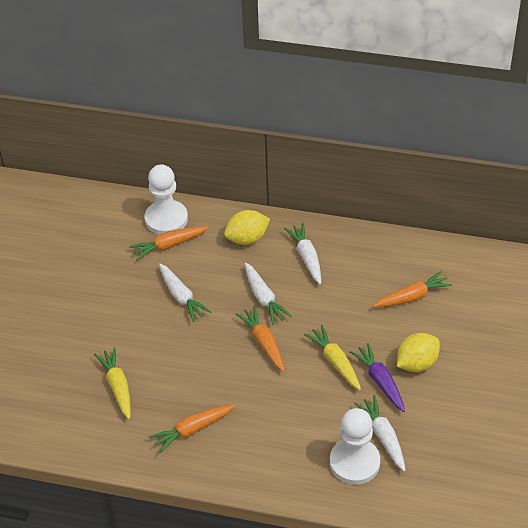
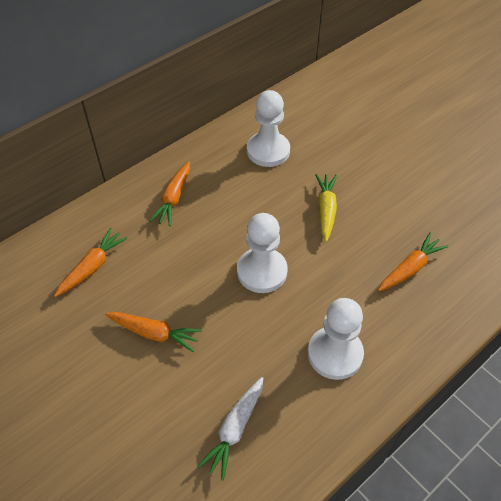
purple carrot: [350,343,405,412] = 1 -> none = 0
white carrot: [159,263,211,322] [245,263,292,325] [284,223,321,284] [354,395,406,471] = 4 -> [197,377,263,480] = 1
white pawn: [145,164,188,235] [330,408,380,485] = 2 -> [237,213,288,293] [247,90,290,167] [308,298,364,380] = 3
yellow carrot: [94,347,131,419] [304,325,361,390] = 2 -> [315,174,337,242] = 1
yellow lemon: [224,210,270,245] [397,333,440,372] = 2 -> none = 0

